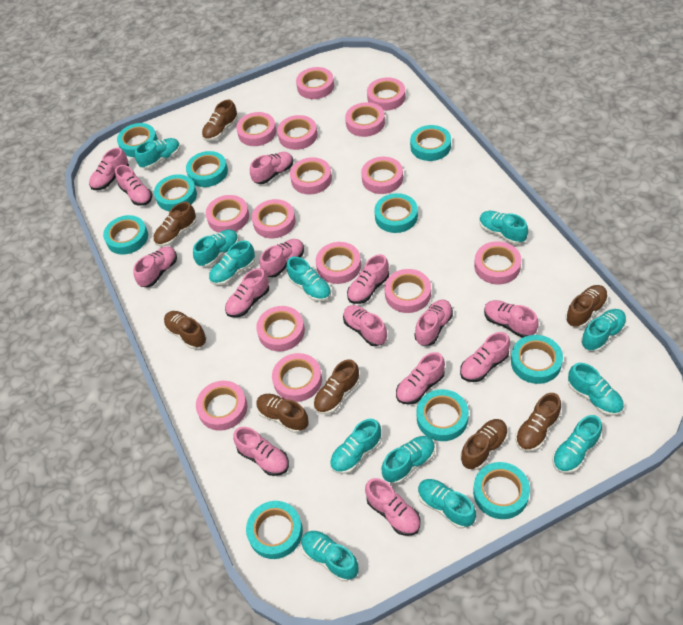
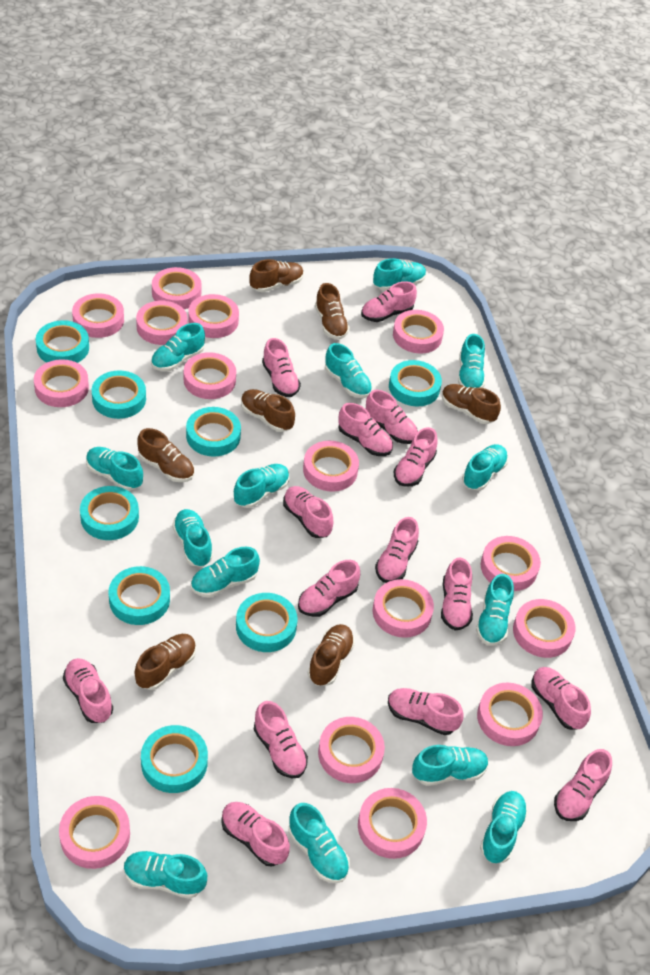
brown shoe: [153,202,196,246] [164,311,207,349] [202,100,238,141] [256,394,309,433] [313,359,360,414] [461,419,508,470] [515,393,561,452] [565,285,608,328] = 8 -> [135,634,196,690] [137,428,194,482] [241,389,295,432] [249,259,304,292] [308,624,355,686] [315,283,350,340] [442,384,501,424] = 7
pink shoe: [89,147,129,190] [115,165,152,206] [133,247,177,287] [225,268,269,317] [233,427,289,476] [250,152,293,184] [260,239,304,277] [343,305,387,346] [347,254,389,304] [365,478,420,536] [396,352,445,405] [414,299,453,346] [460,332,510,382] [484,300,539,338] = 14 -> [63,658,113,723] [221,802,290,867] [254,701,308,778] [262,338,301,397] [283,486,334,538] [298,560,360,617] [338,403,393,456] [361,281,417,322] [366,390,418,444] [375,517,419,583] [388,688,464,735] [394,427,438,487] [441,558,473,631] [531,667,591,730] [554,749,612,821] = 15
turquoise shoe: [135,138,180,169] [193,230,239,267] [209,240,255,286] [286,257,331,302] [301,531,358,581] [330,419,381,474] [381,436,435,484] [418,479,476,528] [479,211,528,244] [552,415,602,473] [568,363,624,416] [581,309,627,352] = 12 -> [86,447,143,491] [124,851,207,899] [151,323,205,371] [172,509,213,567] [191,547,260,598] [234,464,289,508] [289,803,350,883] [325,343,372,398] [373,258,426,291] [412,745,489,786] [458,334,485,388] [462,444,508,491] [476,574,514,645] [480,791,528,863] = 14
turquoise tape: [103,215,148,255] [117,123,158,157] [154,174,197,211] [186,151,228,187] [246,501,303,559] [374,193,418,233] [410,125,451,161] [416,389,469,441] [473,462,530,519] [511,335,563,384] = 10 -> [36,320,89,363] [80,486,139,540] [92,370,146,419] [109,566,170,625] [141,725,208,793] [186,407,241,457] [236,593,298,652] [389,360,442,406] = 8

